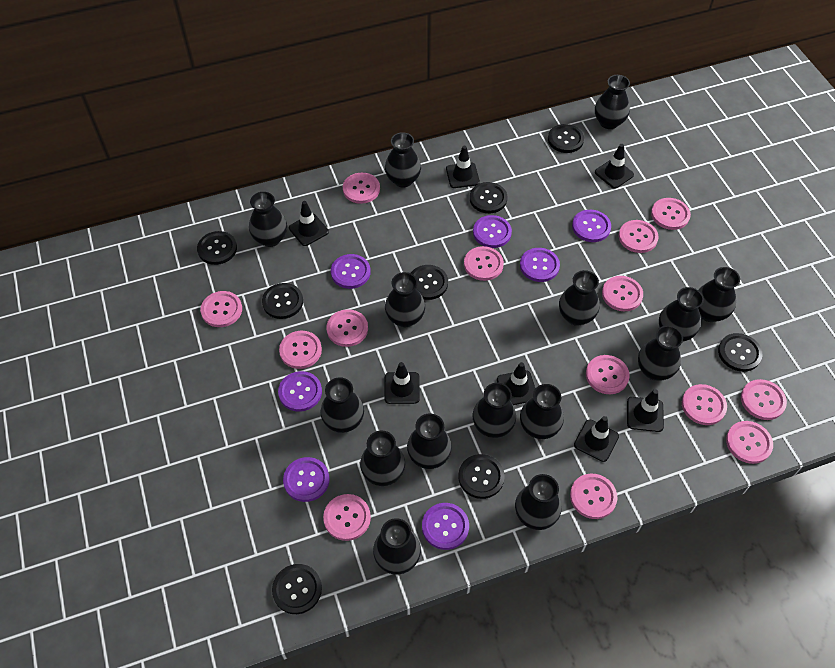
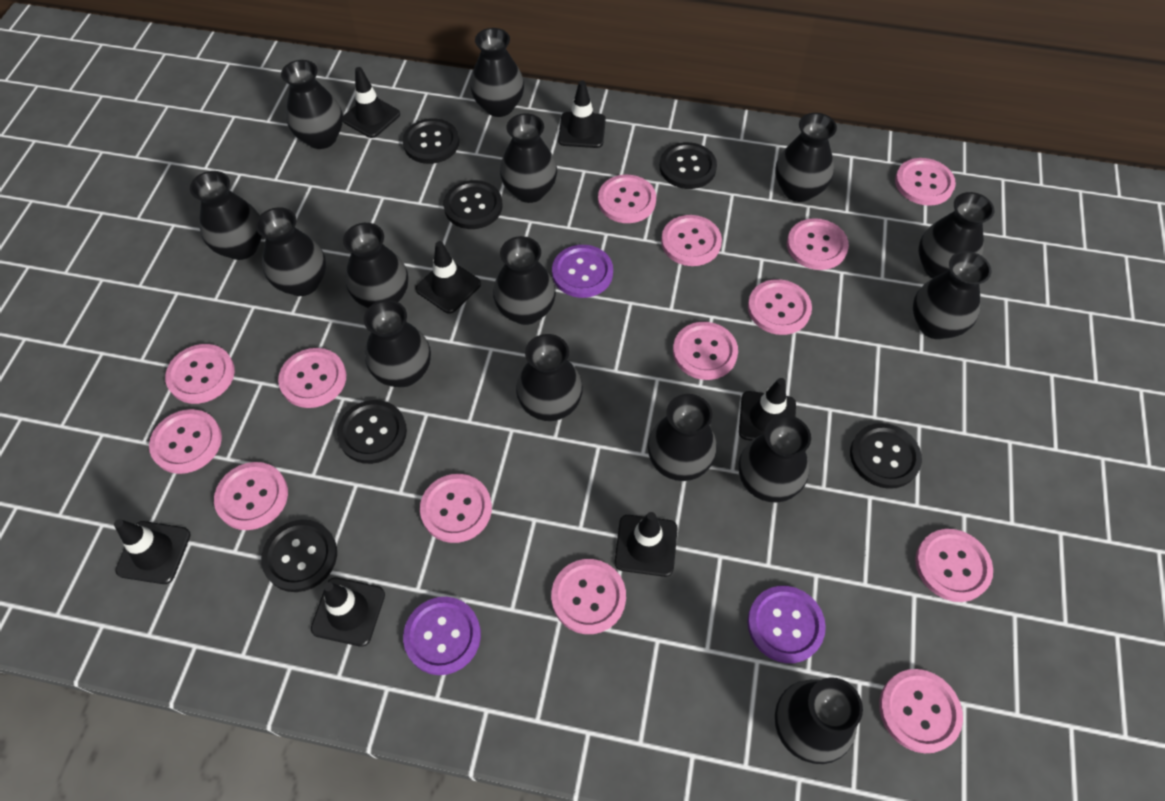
black button: [197,231,237,265] [262,283,303,319] [272,564,322,614] [411,265,448,300] [458,454,505,499] [470,182,507,213] [548,124,584,153] [718,333,762,372] = 8 -> [261,520,337,592] [337,400,407,464] [402,119,459,164] [443,180,503,229] [660,142,717,189] [850,423,922,489] = 6
purple button: [278,371,322,412] [283,457,329,502] [331,254,371,289] [422,503,469,550] [473,215,512,248] [520,248,560,282] [572,210,611,242] = 7 -> [403,597,481,675] [552,245,613,298] [747,586,826,663] = 3

